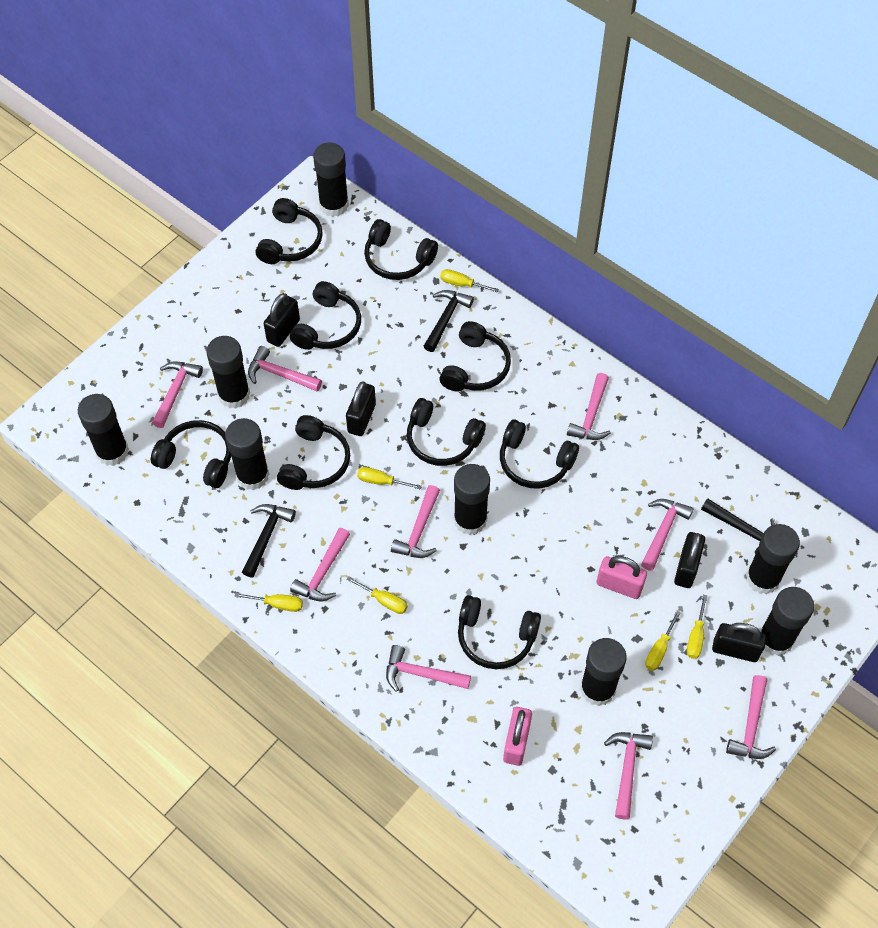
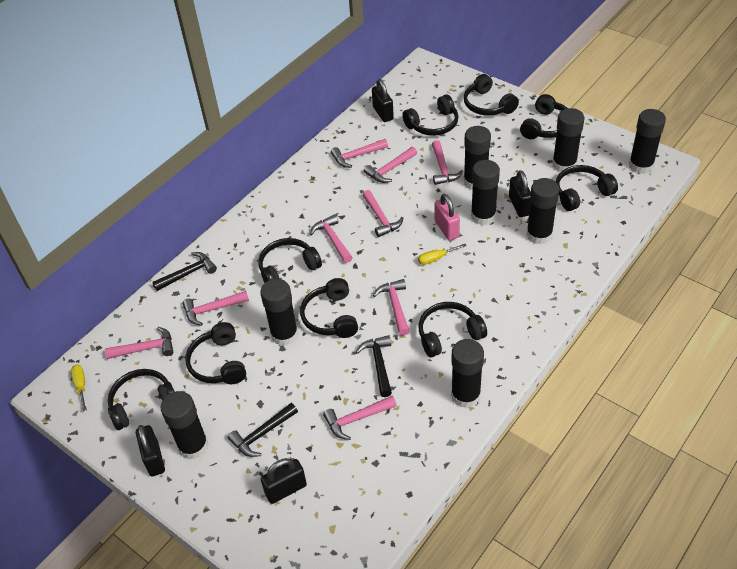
pink padlock: [503,707,532,766] [597,556,647,599] = 2 -> [434,194,460,241] = 1
yellow screwdriver: [235,593,303,612] [346,576,408,614] [357,467,422,490] [440,269,499,293] [645,611,681,671] [687,595,707,659] = 6 -> [71,365,87,411] [418,244,467,265] = 2

